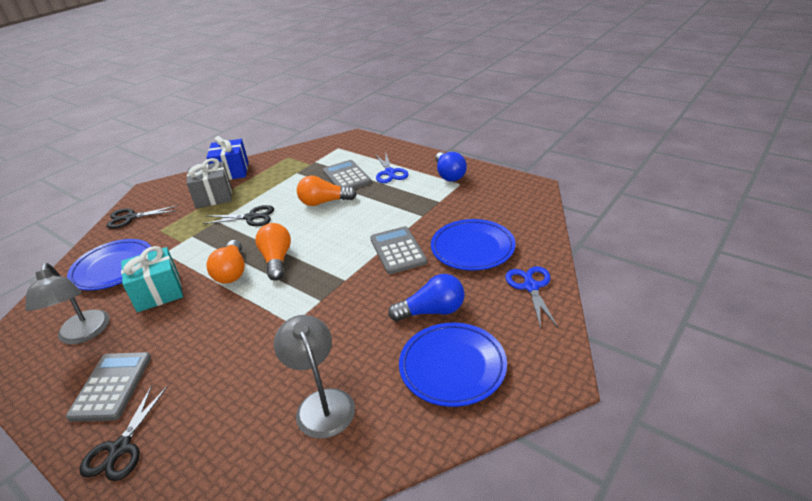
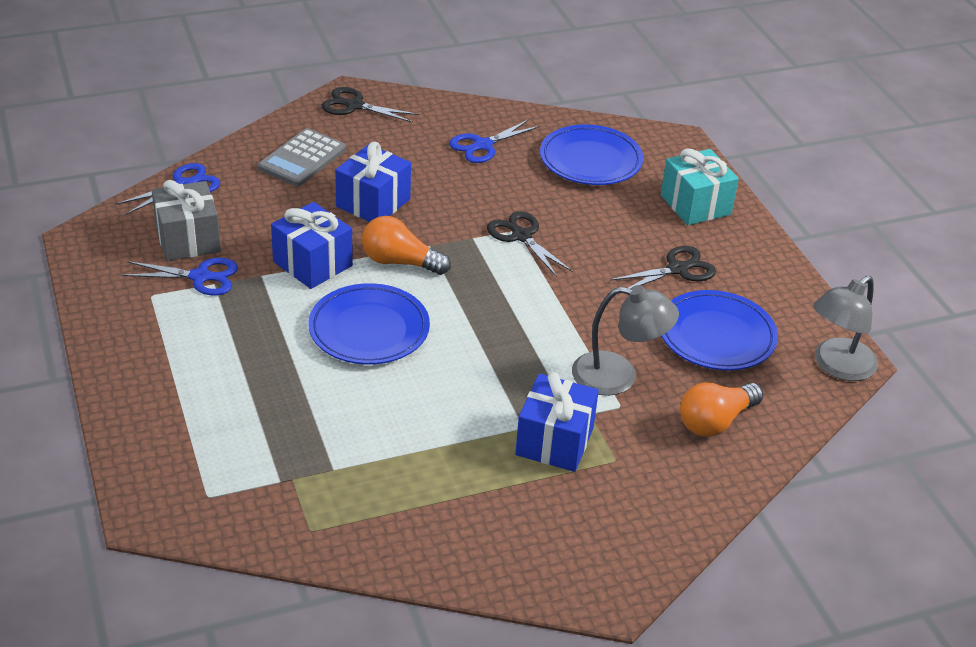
blue gift: [207,136,249,180] = 1 -> [271,202,353,289] [335,142,411,222] [515,372,599,472] = 3
blue light bulb: [388,274,465,321] [435,152,467,182] = 2 -> none = 0
blue scissors: [375,154,409,183] [505,266,558,328] = 2 -> [116,163,220,215] [122,258,238,296] [449,119,540,163] = 3
grey calculator: [66,352,151,422] [323,160,372,189] [370,226,427,274] = 3 -> [258,128,346,186] = 1
orange light bulb: [206,240,245,284] [255,223,291,281] [297,176,357,206] = 3 -> [362,216,451,275] [680,383,763,437] = 2

